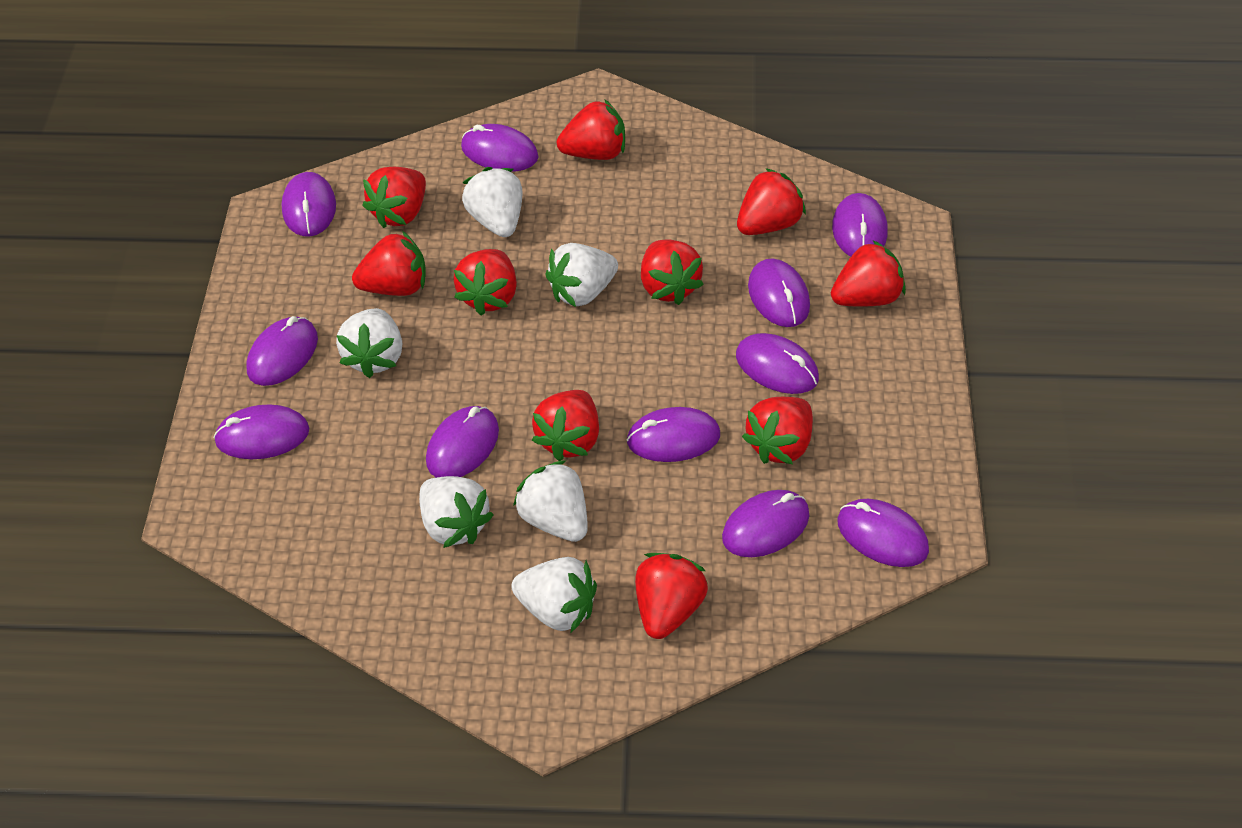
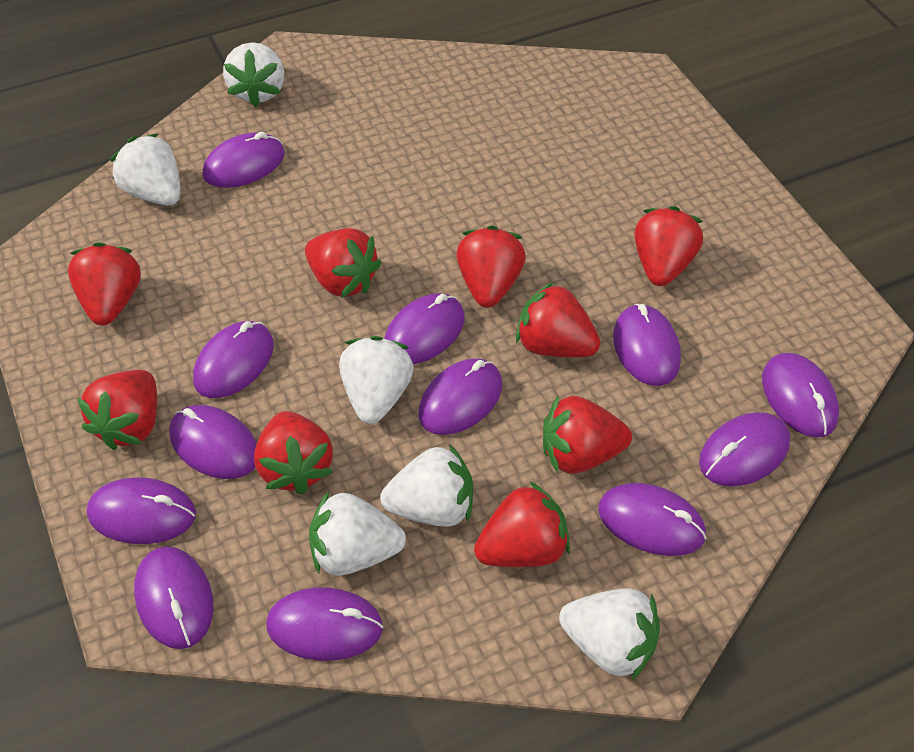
purple mouse: [214,405,310,459] [246,316,318,386] [282,172,336,237] [426,406,499,478] [461,124,538,172] [627,407,720,462] [722,490,809,557] [736,333,819,394] [748,258,810,327] [832,193,888,257] [837,499,929,567] = 11 -> [87,477,196,544] [134,546,214,649] [169,405,257,479] [193,321,274,398] [203,132,285,188] [267,587,383,661] [384,293,465,364] [418,358,502,435] [598,483,706,556] [613,304,681,386] [699,412,790,486] [762,353,839,438] = 12
red strawberry: [352,231,426,296] [362,167,426,228] [454,249,517,315] [532,390,599,461] [557,99,625,160] [635,553,708,639] [641,239,704,305] [737,168,806,235] [742,397,813,464] [831,240,906,307] = 10 -> [68,242,141,326] [77,370,157,450] [254,411,333,495] [305,228,381,298] [456,225,526,308] [474,481,570,567] [516,282,600,357] [543,395,632,474] [634,206,703,286] = 9

